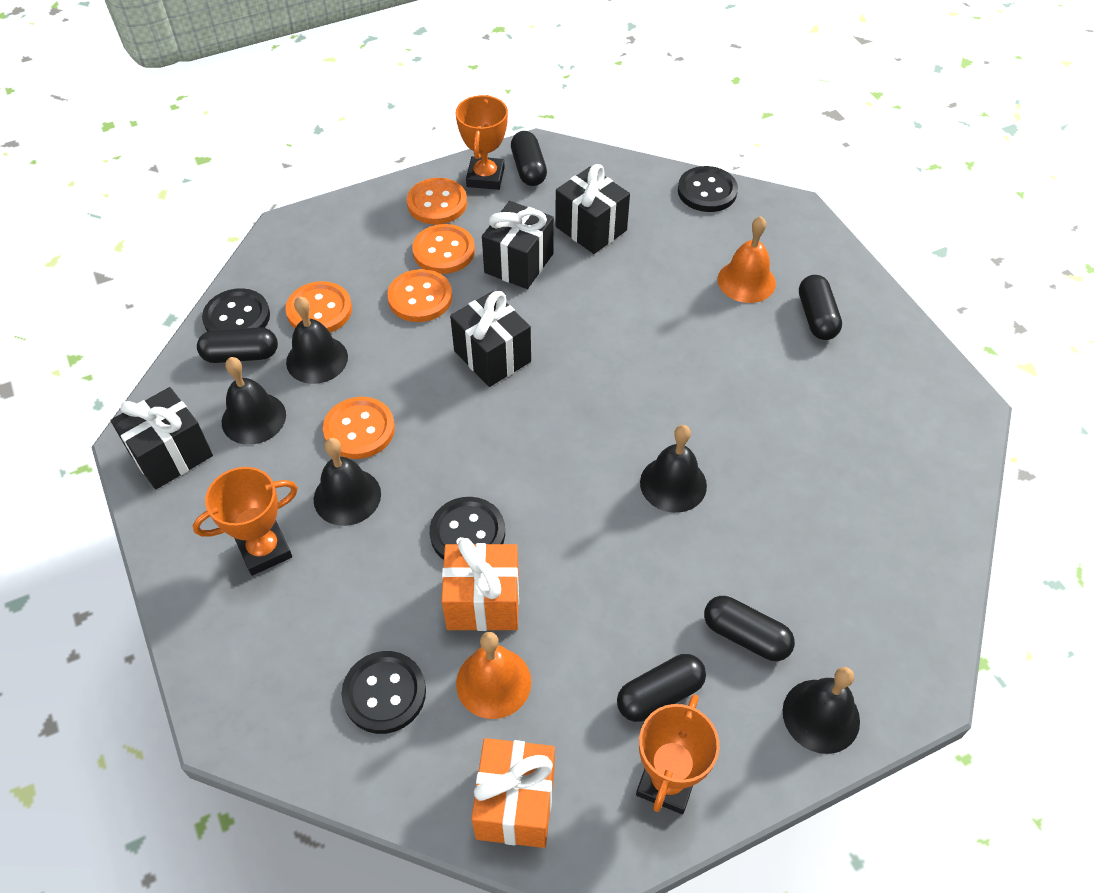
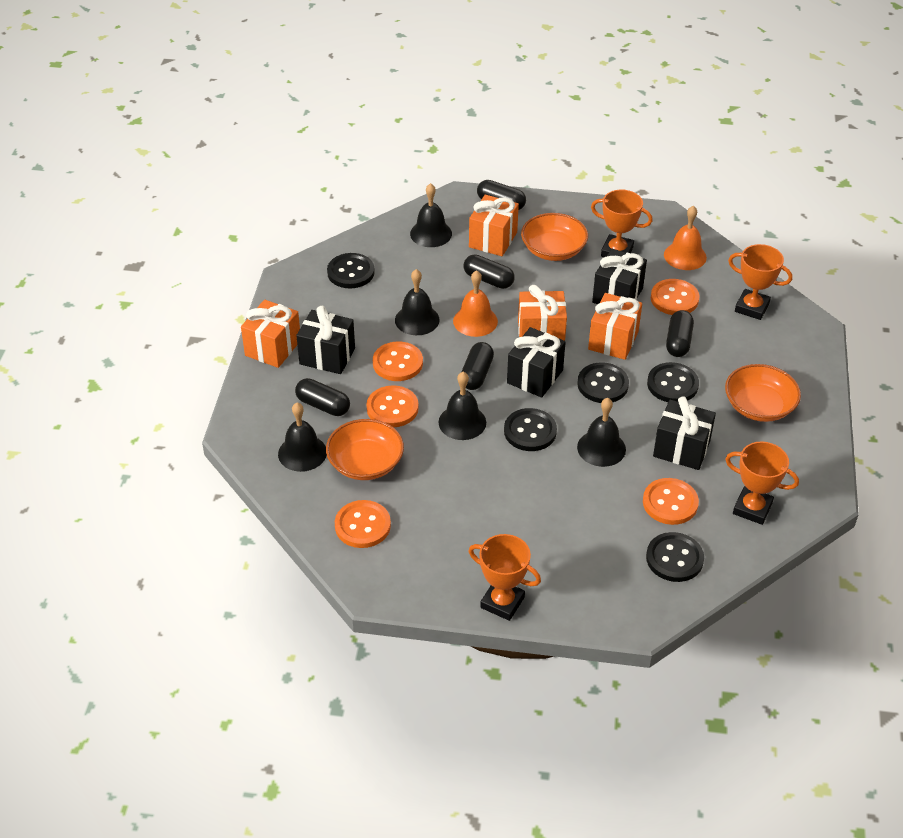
black button: [202,288,270,332] [342,651,426,734] [430,497,505,560] [678,166,738,212] = 4 -> [327,253,375,288] [504,408,557,451] [577,362,629,403] [646,532,704,582] [647,362,699,402] = 5
orange bowl: none = 0 -> [326,419,404,480] [521,213,588,261] [725,364,801,422] = 3
orange gift: [441,538,519,631] [471,738,555,848] = 2 -> [241,300,300,368] [469,195,519,256] [518,285,567,341] [588,293,642,360] = 4
orange trophy: [193,467,298,576] [456,95,508,190] [636,694,719,814] = 3 -> [469,534,541,621] [591,190,653,257] [725,441,799,525] [728,244,792,320] = 4

